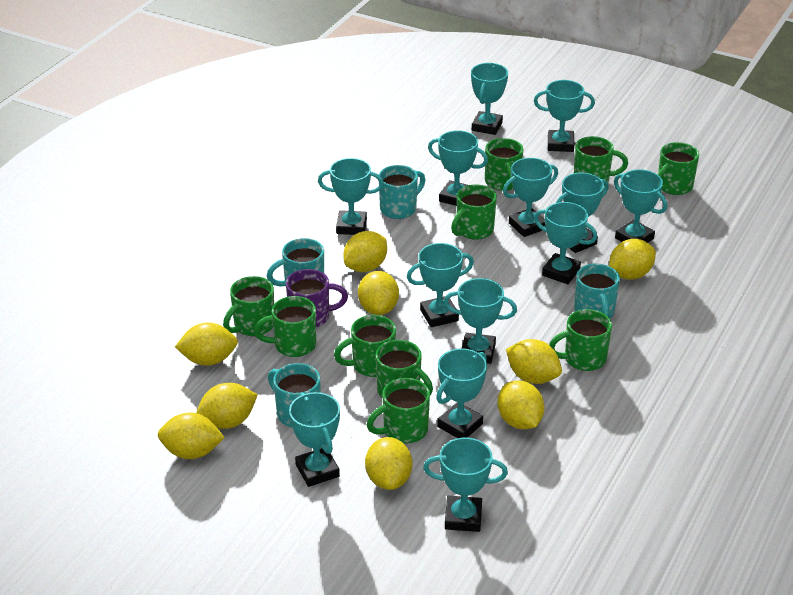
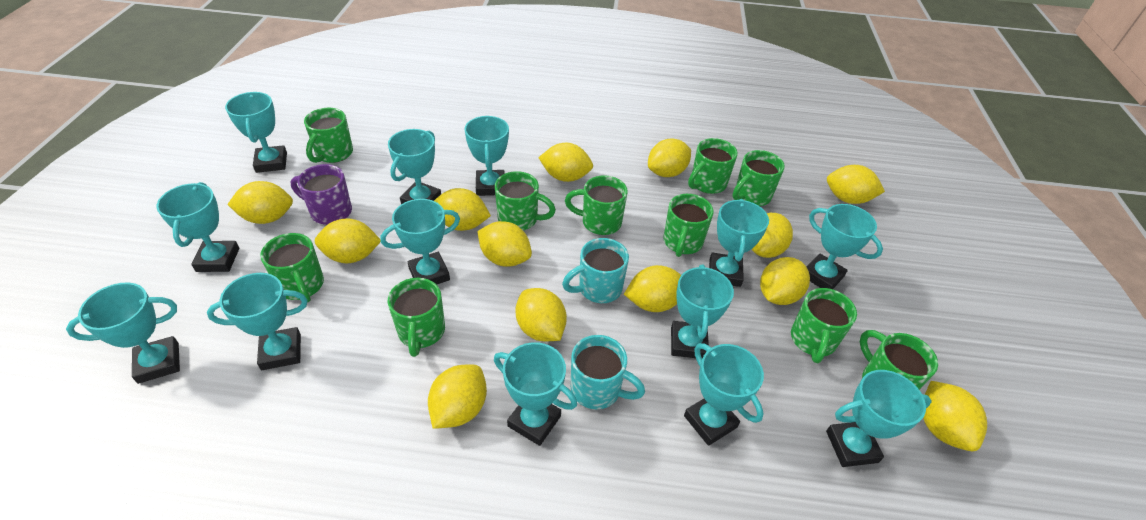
turquoise mug: [267,238,324,287] [268,363,320,427] [379,165,425,219] [574,263,620,319] = 4 -> [562,238,629,303] [571,335,645,410] = 2
yellow lemon: [158,412,225,459] [175,322,238,366] [196,383,258,429] [344,231,387,272] [358,271,399,315] [365,437,412,490] [497,380,545,430] [506,339,562,384] [609,239,656,280] = 9 -> [227,181,293,224] [315,218,381,263] [428,364,487,429] [434,188,491,231] [477,221,532,267] [515,288,567,342] [538,143,593,182] [624,265,681,312] [648,138,691,177] [752,213,793,258] [760,257,810,305] [827,165,885,204] [923,381,987,451] = 13

